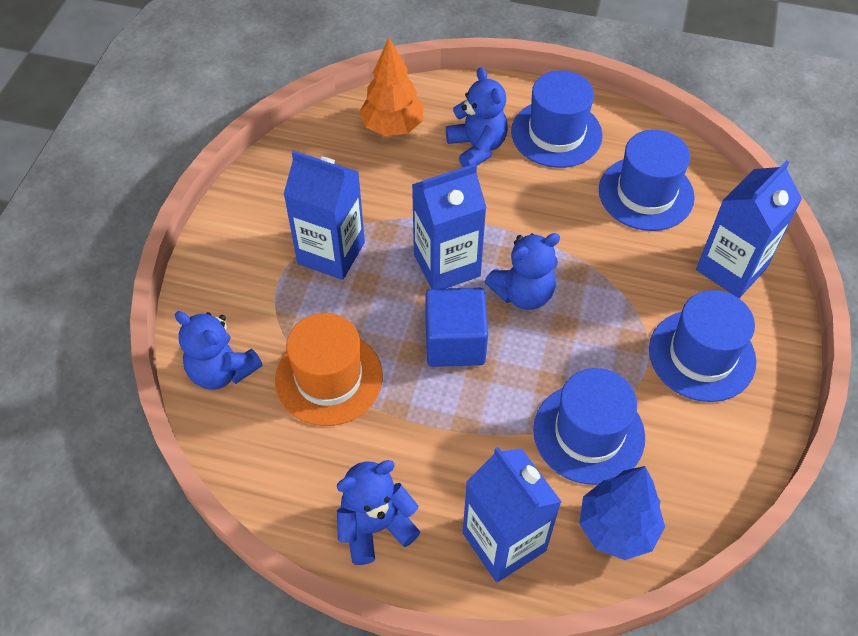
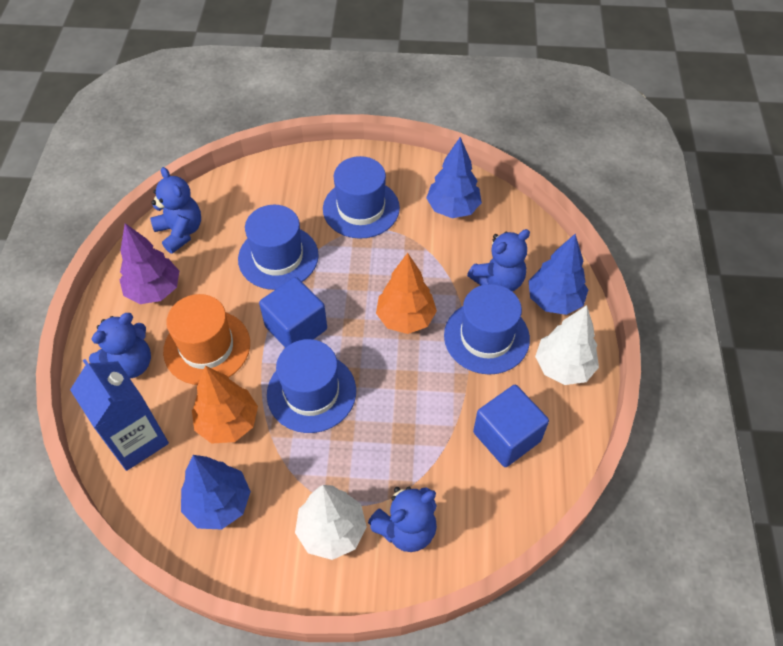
blue carton: [283,151,365,280] [412,164,487,289] [463,447,562,582] [696,160,802,298] = 4 -> [70,359,169,471] = 1
blue cube: [425,288,488,367] = 1 -> [259,277,327,348] [473,385,549,467] = 2
blue tree: [579,466,665,560] = 1 -> [181,455,251,530] [426,137,482,218] [529,234,588,315] = 3
orange tree: [359,38,424,136] = 1 -> [192,366,258,444] [376,253,437,334] = 2
purple tree: none = 0 -> [120,223,179,304] = 1
white tree: none = 0 -> [295,485,367,560] [535,305,599,385] = 2

